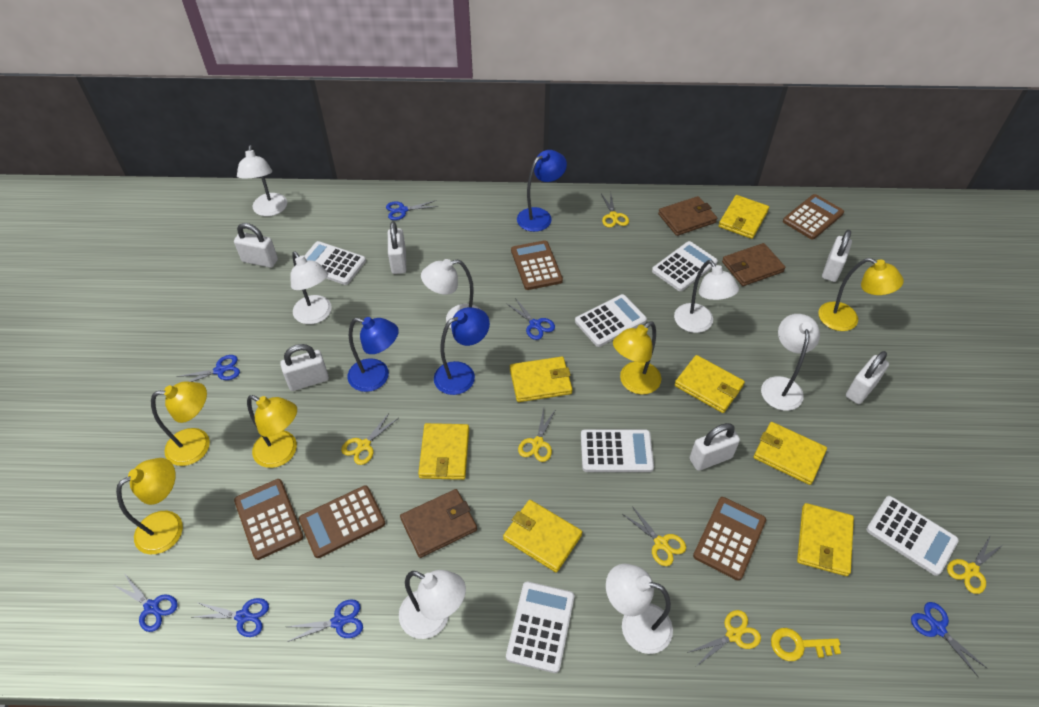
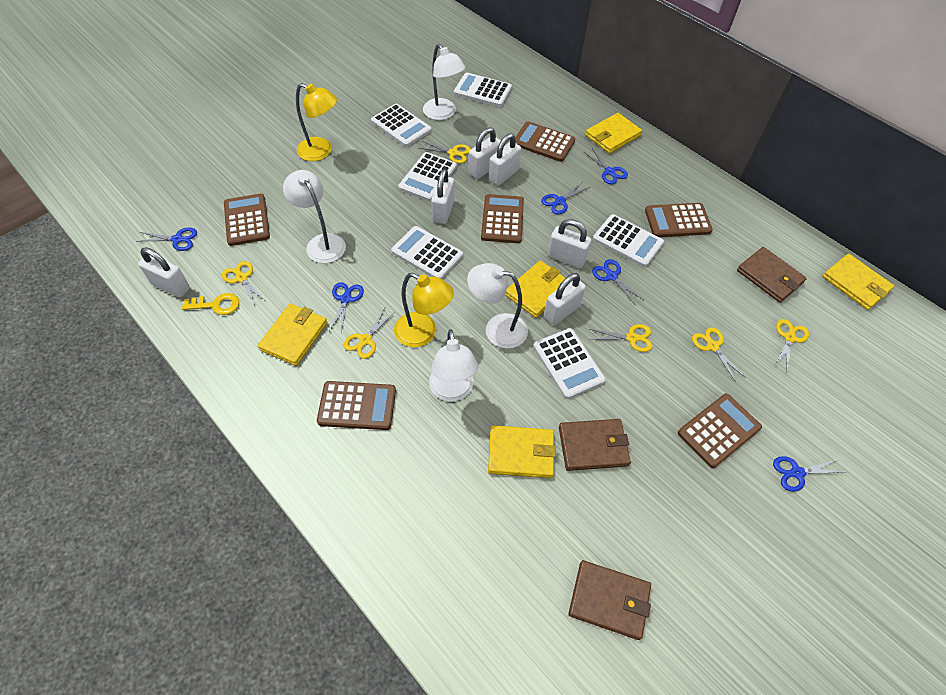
blue lamp: [348,317,399,392] [434,307,490,395] [517,150,567,232] = 3 -> none = 0
blue scissors: [114,575,178,632] [176,355,240,382] [195,598,269,637] [287,599,363,642] [386,200,438,220] [506,298,555,340] [911,602,988,677] = 7 -> [139,228,197,251] [329,282,364,332] [541,183,590,214] [584,148,628,184] [592,259,644,304] [773,456,843,492] = 6
brown calculator: [234,479,304,560] [299,486,385,558] [511,240,563,290] [693,497,766,581] [783,194,844,240] = 5 -> [224,194,270,246] [317,381,396,430] [481,194,524,243] [515,121,575,162] [645,203,713,237] [678,394,762,468] = 6
white lamp: [237,145,287,216] [290,252,332,324] [399,570,466,639] [421,259,480,328] [606,564,673,654] [674,260,739,333] [761,314,820,411] = 7 -> [283,170,346,263] [423,44,466,120] [429,329,478,402] [467,263,528,349] = 4
yellow lamp: [116,458,183,554] [151,381,210,466] [247,395,297,468] [613,321,661,394] [818,258,904,331] = 5 -> [296,83,337,161] [394,273,454,347] = 2
yellow wallet: [418,423,469,480] [503,500,582,573] [510,357,572,402] [674,355,745,413] [719,195,769,239] [753,422,827,485] [797,503,854,576] = 7 -> [258,304,327,366] [488,425,556,478] [505,260,565,318] [585,113,642,154] [822,254,894,310] = 5

